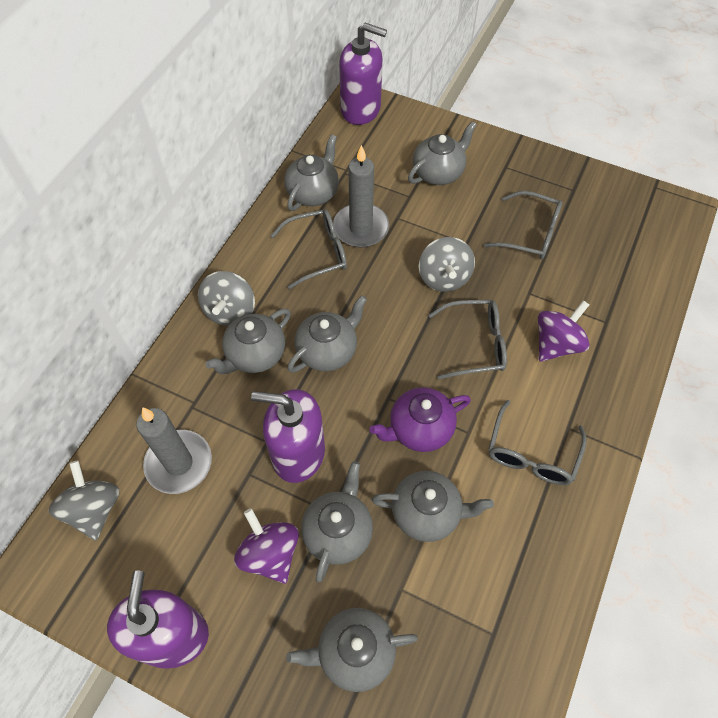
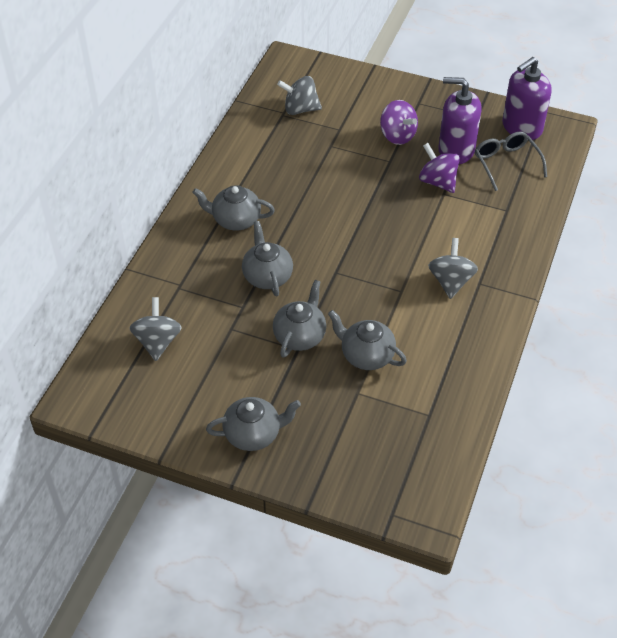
grey candle: [136,407,212,494] [333,145,389,248] = 2 -> none = 0
grey glasses: [271,209,347,289] [428,300,507,380] [484,191,562,259] [488,400,587,485] = 4 -> [475,131,547,191] = 1
grey teapot: [205,309,291,374] [284,134,339,211] [286,608,418,692] [287,295,367,373] [301,461,373,582] [372,471,494,542] [408,121,477,185] = 7 -> [192,185,275,231] [206,397,301,451] [242,221,293,297] [273,280,326,357] [328,310,407,370] = 5
purple soap dispenser: [107,570,209,669] [251,389,325,483] [339,23,387,125] = 3 -> [438,77,482,164] [502,57,552,140] = 2
purple teapot: [369,387,471,452] = 1 -> none = 0

